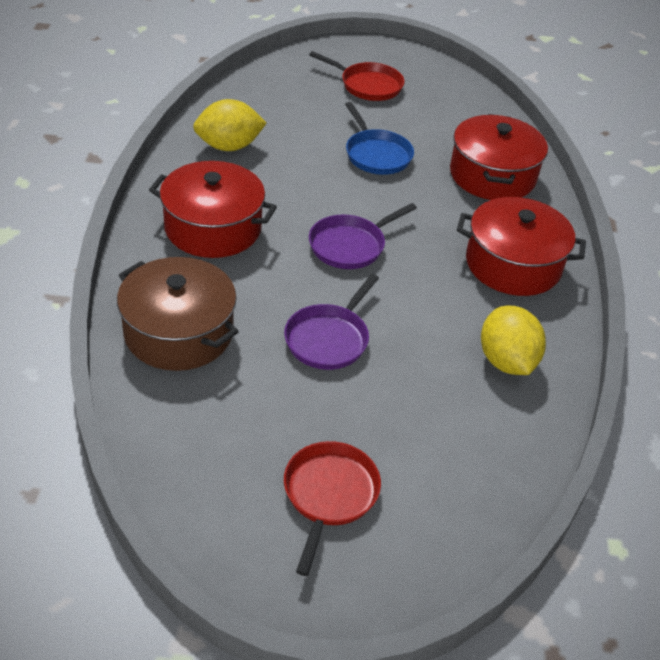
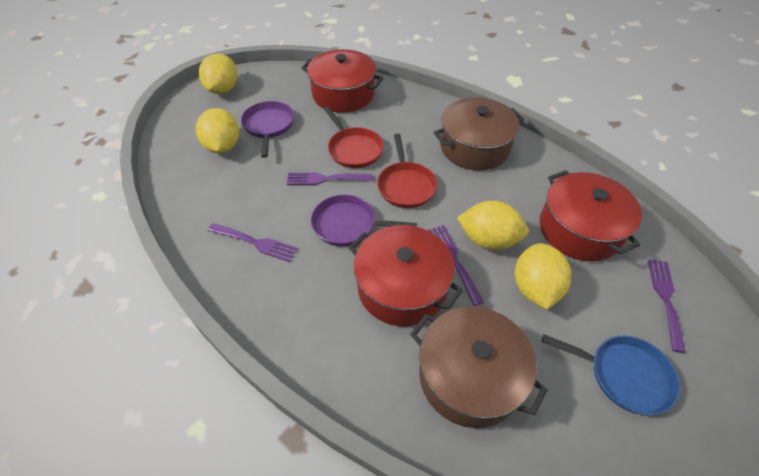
brown pot: [117,257,239,371] = 1 -> [410,306,548,428] [433,97,524,170] = 2
purple fork: none = 0 -> [208,223,298,262] [287,173,372,185] [428,225,484,306] [648,259,686,353] = 4
yellow lemon: [193,99,267,151] [481,306,546,375] = 2 -> [196,108,239,153] [199,53,238,94] [457,201,529,250] [515,243,571,310] = 4

